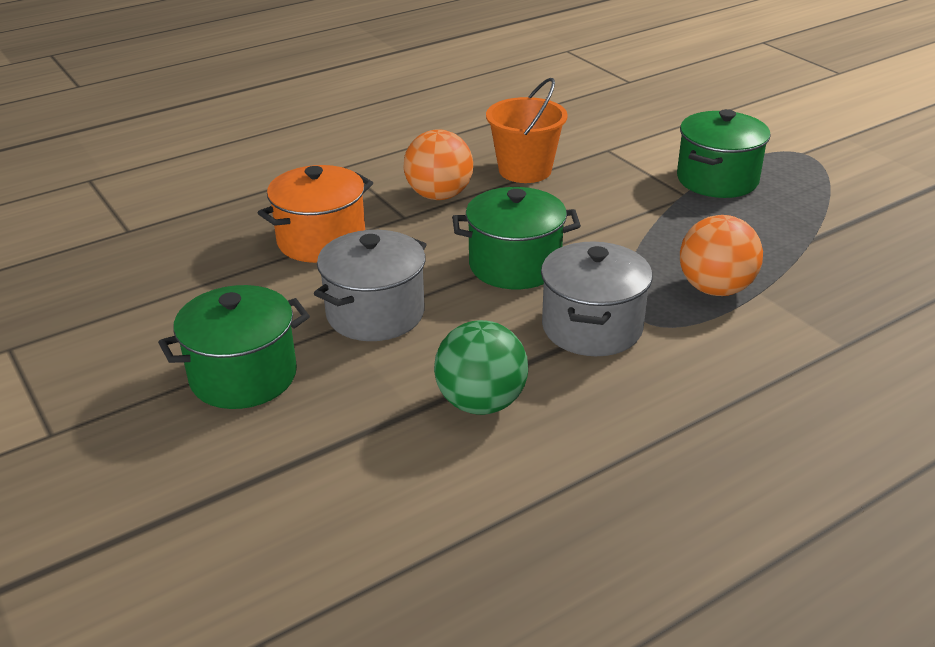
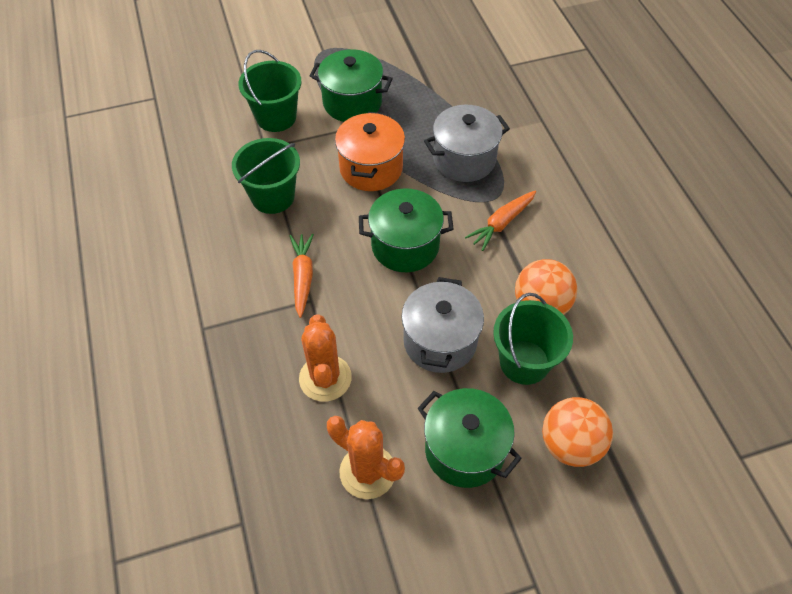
green ball: [434,320,528,415] = 1 -> none = 0
green bucket: none = 0 -> [232,138,300,214] [238,50,301,132] [493,293,573,385] = 3
orange bucket: [486,78,568,183] = 1 -> none = 0
orange cactus: none = 0 -> [299,314,352,402] [327,416,405,499] = 2
orange carrot: none = 0 -> [290,234,314,318] [465,191,536,251] = 2

